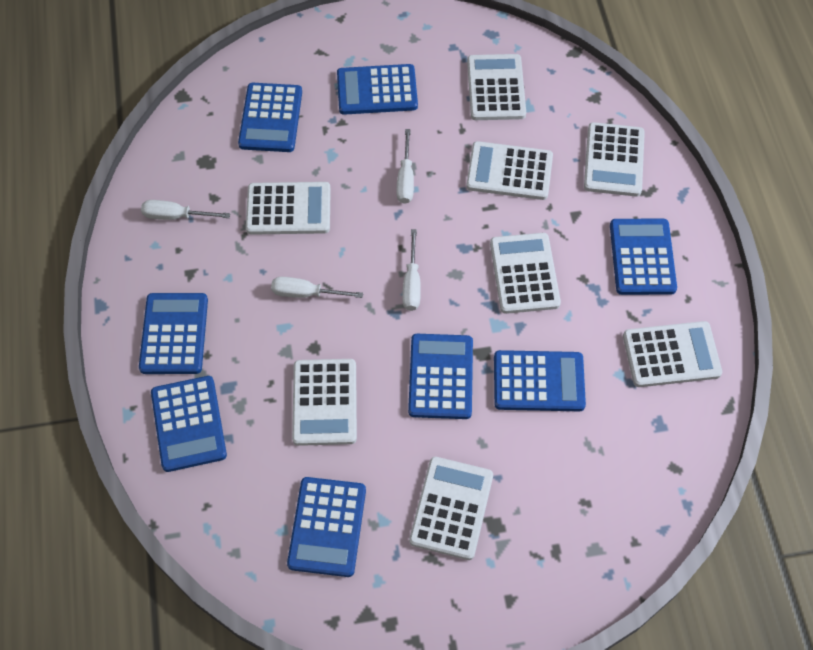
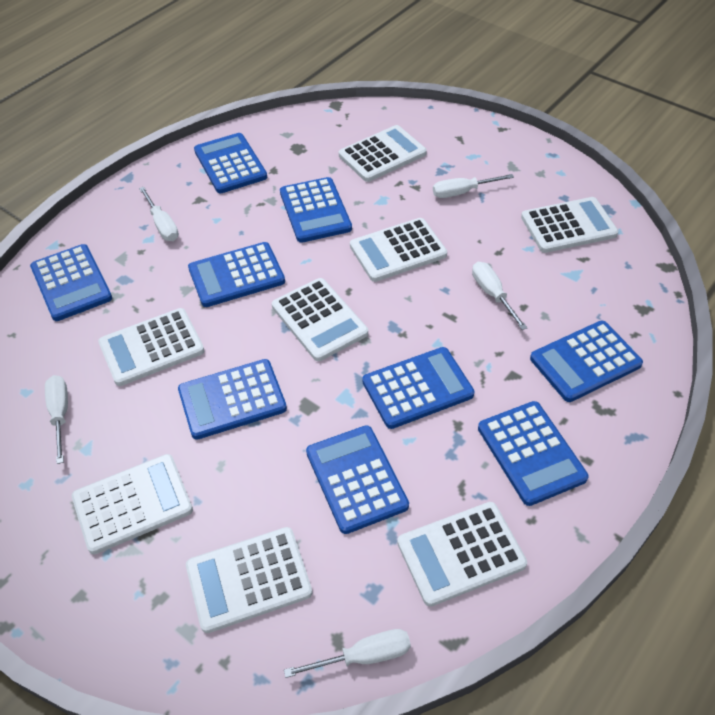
blue calculator: [139,293,208,374] [151,376,227,472] [238,83,302,152] [287,477,366,577] [337,64,418,115] [408,334,473,419] [494,350,586,411] [610,219,677,295] = 8 -> [30,244,112,321] [178,359,287,440] [188,242,285,307] [194,133,267,193] [280,177,352,243] [306,425,409,534] [362,347,475,429] [478,401,589,506] [530,321,643,402] = 9
white screwdriver: [141,200,230,220] [271,277,363,298] [396,129,414,204] [402,229,421,311] = 4 -> [45,375,68,464] [139,187,179,241] [284,629,411,678] [433,174,514,198] [472,262,527,330] = 5

